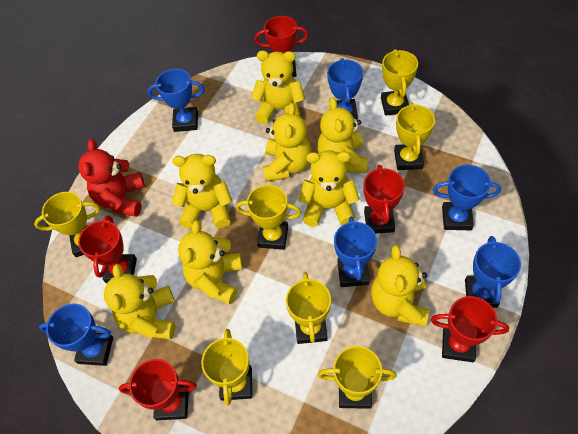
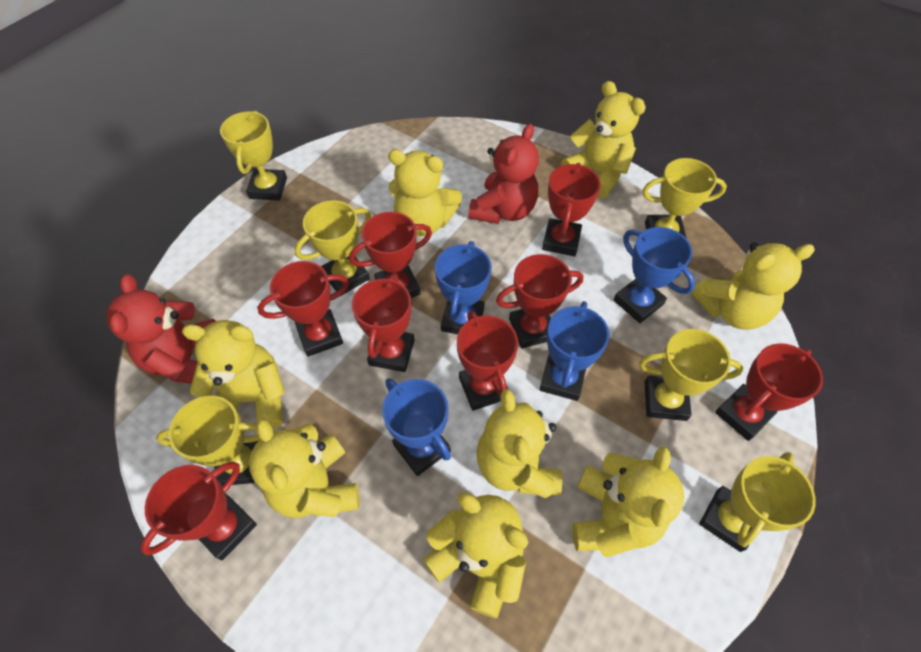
blue trophy: [39,303,113,366] [147,69,205,132] [327,58,363,120] [334,217,377,287] [433,165,501,230] [465,236,521,308] = 6 -> [382,378,451,476] [435,241,492,334] [540,301,609,401] [613,227,695,323] = 4
red teddy bear: [78,139,145,217] = 1 -> [107,274,216,384] [468,124,539,224] = 2
red trophy: [78,215,137,283] [119,359,197,420] [255,16,309,77] [363,165,405,234] [431,296,509,362] = 5 -> [140,461,257,561] [257,261,349,357] [349,212,432,298] [352,274,415,372] [457,311,518,411] [496,254,583,349] [542,163,601,256] [715,343,823,441] = 8
yellow trophy: [34,192,100,257] [201,329,252,406] [236,185,302,250] [286,272,331,344] [318,346,397,409] [381,49,418,116] [394,103,435,170] = 7 -> [156,396,260,486] [220,111,287,200] [295,200,371,296] [639,329,743,421] [642,158,727,239] [699,452,816,552] = 6

